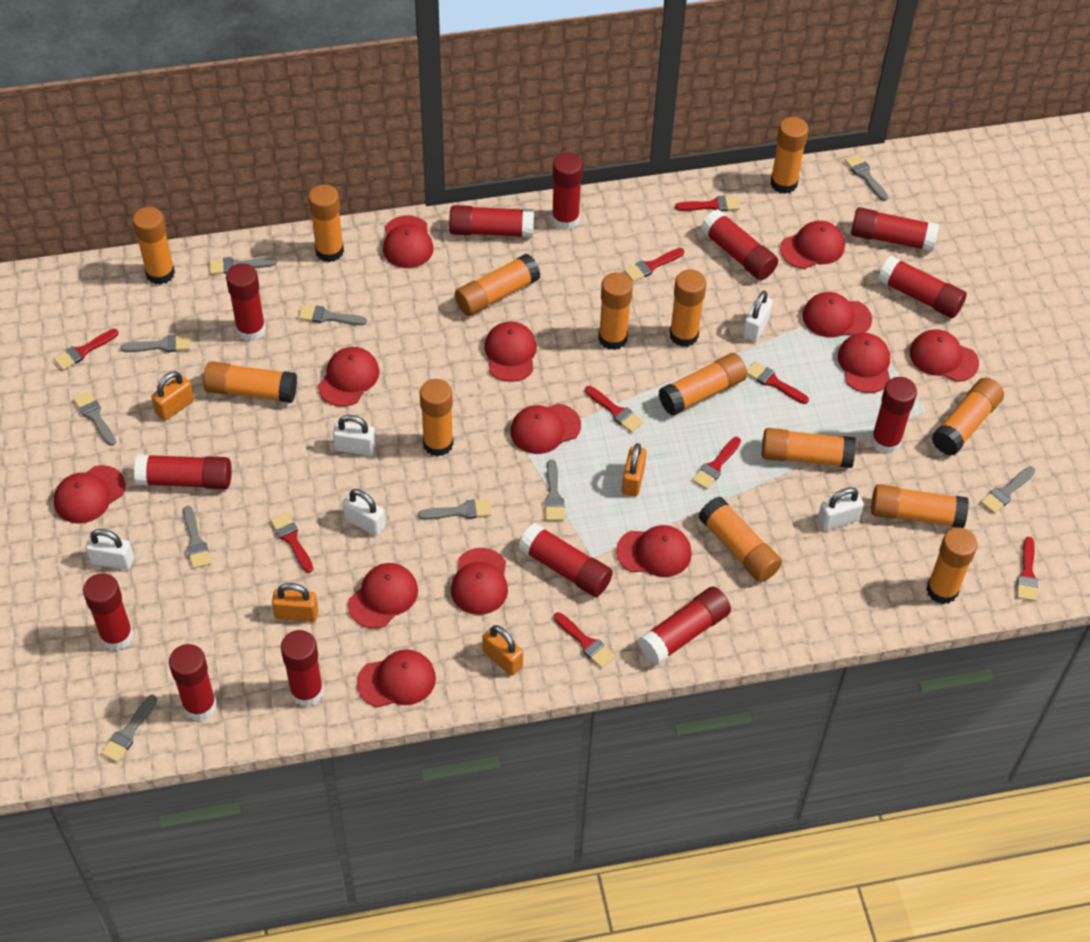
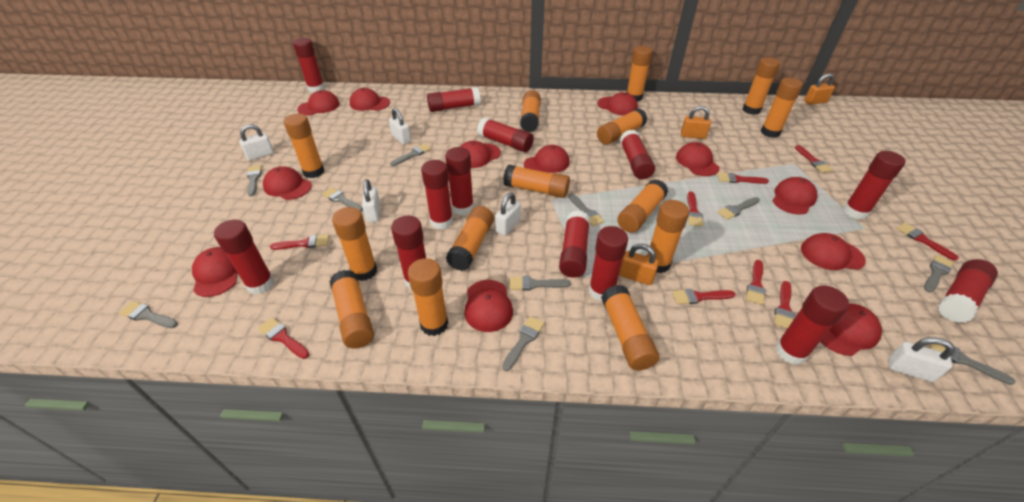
orange padlock: [151,371,194,421] [272,583,319,622] [482,625,523,676] [622,443,647,496] = 4 -> [619,244,659,285] [681,106,711,139] [804,73,835,105] = 3
red cap: [54,465,125,523] [318,347,379,407] [348,563,418,629] [357,649,436,707] [383,215,434,268] [451,548,508,615] [484,322,537,382] [510,403,581,454] [616,525,692,577] [780,221,845,269] [802,292,872,337] [838,333,890,393] [910,329,979,382] = 13 -> [192,247,237,297] [263,166,312,200] [297,90,340,115] [350,88,390,111] [460,141,501,168] [464,280,513,332] [524,145,570,173] [598,92,638,116] [676,142,720,176] [773,177,817,215] [801,233,866,270] [820,303,882,356] = 12

